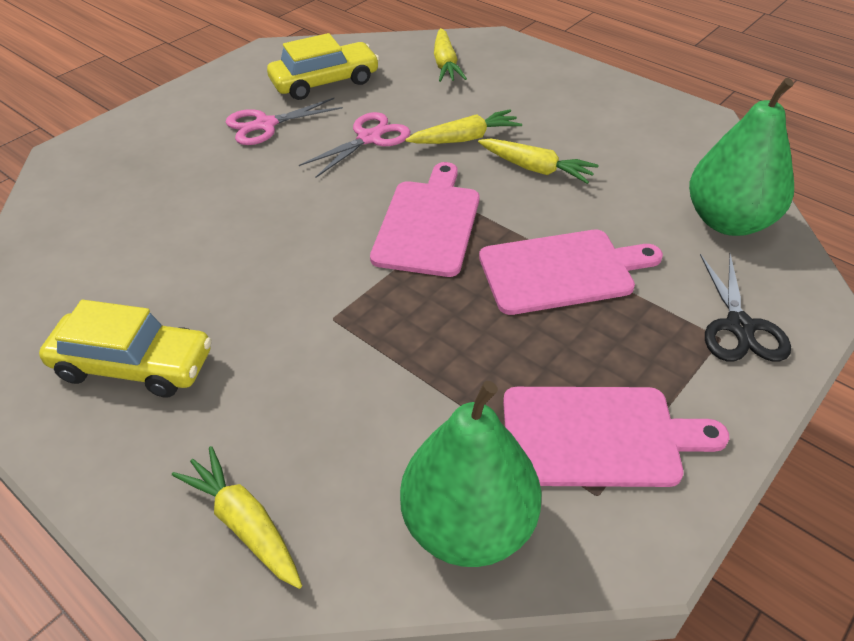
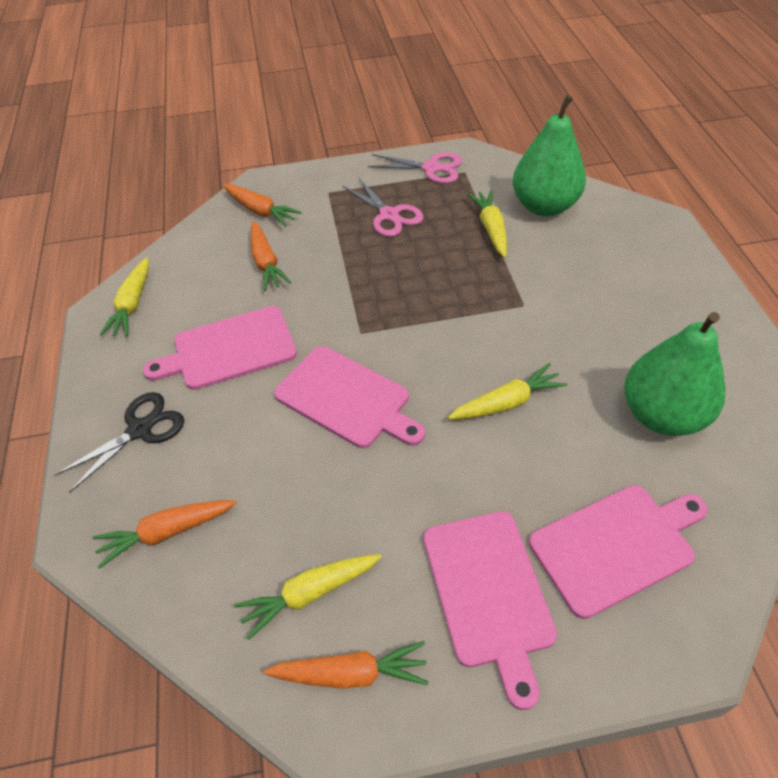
orange carrot: none = 0 -> [93,500,237,568] [223,184,302,227] [251,221,291,291] [264,641,428,689] = 4
pink cutting board: [370,162,479,277] [479,230,663,315] [503,387,729,487] = 3 -> [143,306,297,390] [274,346,425,448] [424,511,557,710] [529,485,708,619] = 4
yellow car: [39,300,212,398] [267,33,380,100] = 2 -> none = 0

